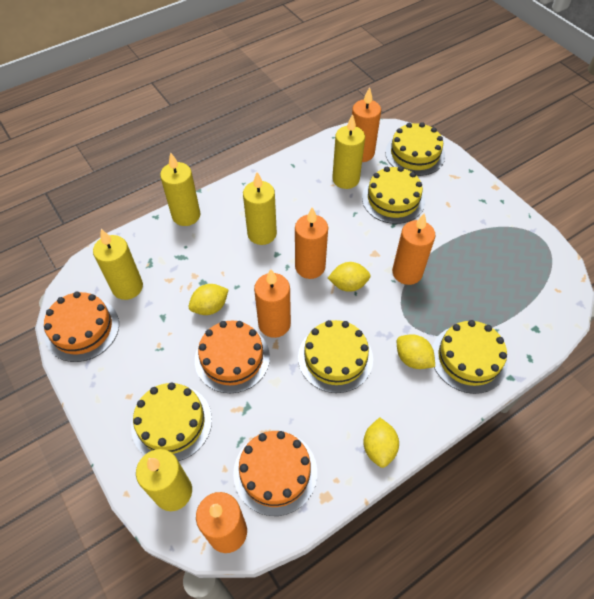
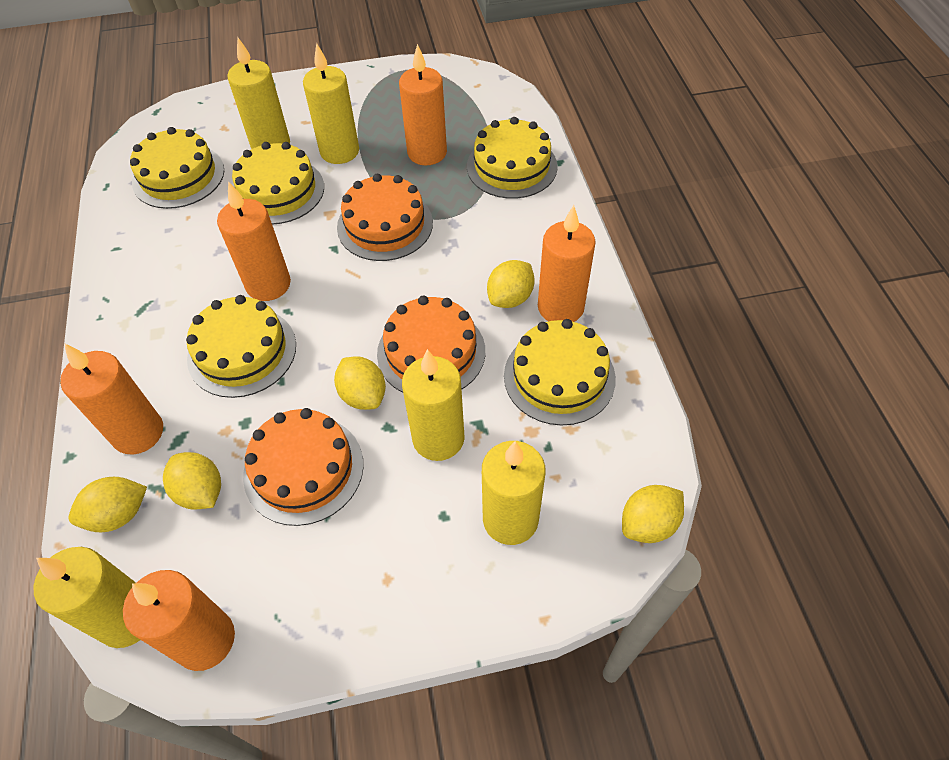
yellow lemon: [188,284,229,315] [328,262,371,292] [363,417,399,468] [397,334,435,369] = 4 -> [68,477,147,532] [163,452,221,509] [334,356,386,410] [487,260,535,308] [622,485,684,543] = 5

